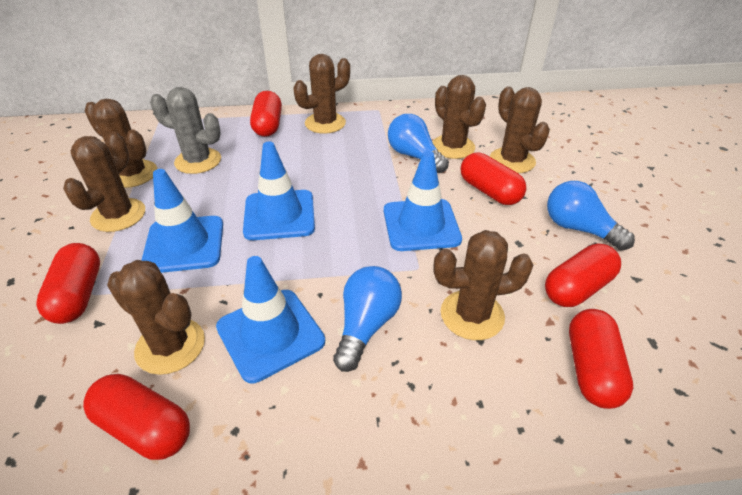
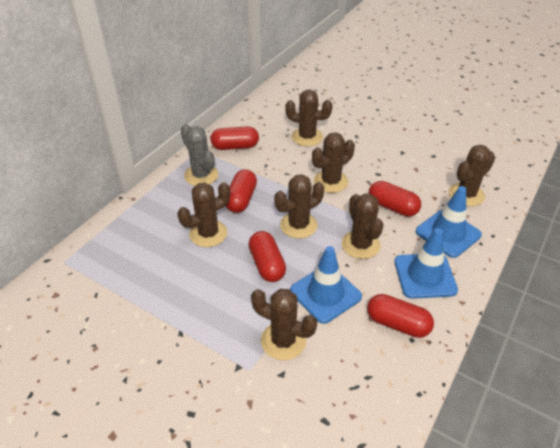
blue light bulb: [333,266,402,372] [388,114,449,173] [547,181,635,251] = 3 -> none = 0
blue traffic cone: [141,169,223,273] [216,256,325,383] [243,141,315,240] [384,151,462,251] = 4 -> [290,246,362,324] [394,228,458,299] [416,186,482,258] = 3
red capsule: [36,243,100,324] [83,374,190,460] [250,91,282,137] [461,153,527,205] [545,244,621,307] [569,309,633,409] = 6 -> [211,126,259,150] [226,169,257,213] [249,231,286,282] [367,294,434,338] [369,181,421,217] = 5

